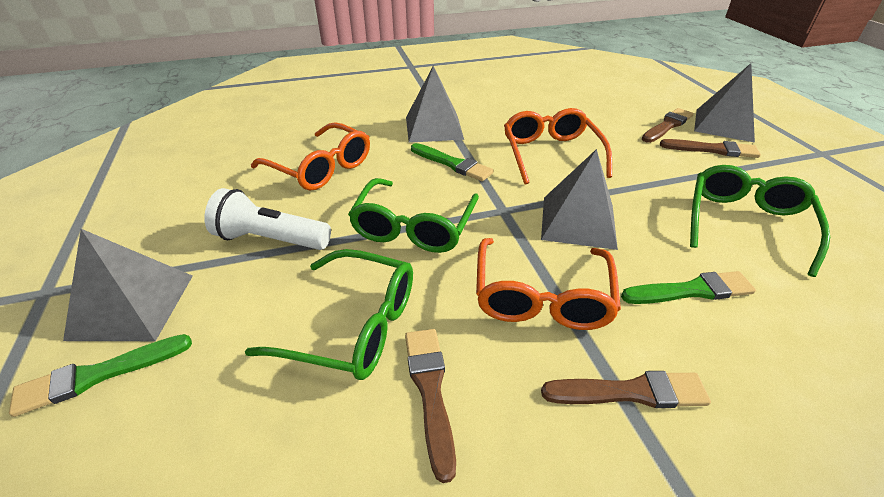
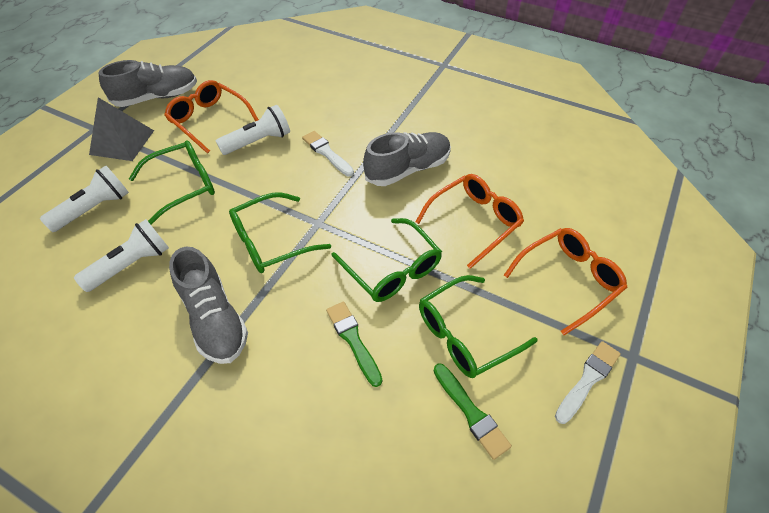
brown brush: [405,329,456,483] [541,371,711,408] [642,108,694,143] [660,139,761,158] = 4 -> none = 0
green brush: [9,334,192,417] [411,143,494,181] [621,271,756,304] = 3 -> [326,302,382,387] [434,363,512,460] = 2
green glasses: [245,249,413,380] [348,178,479,253] [690,165,830,277] = 3 -> [129,140,215,225] [229,192,331,273] [331,218,442,302] [419,275,538,378] = 4
grey pyramid: [63,229,193,341] [406,66,464,143] [541,149,618,250] [694,63,755,142] = 4 -> [89,97,154,161] = 1
grey shoe: none = 0 -> [98,60,197,107] [169,247,248,364] [363,132,451,186] = 3
white brush: none = 0 -> [302,131,354,176] [555,341,621,424] = 2
white flashlight: [204,188,331,250] = 1 -> [40,166,129,232] [74,219,169,292] [216,105,290,155] = 3

